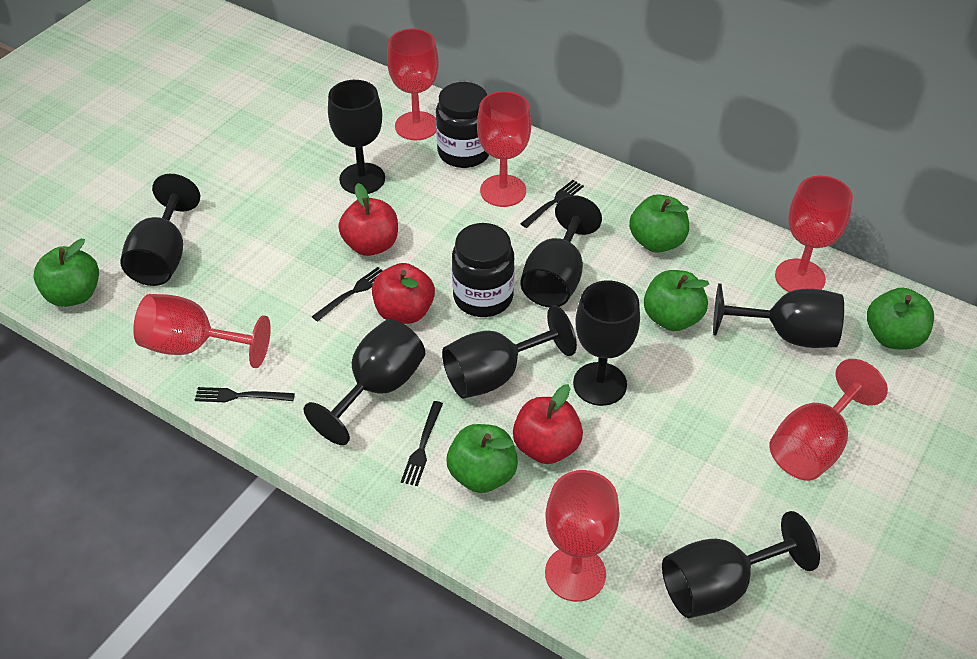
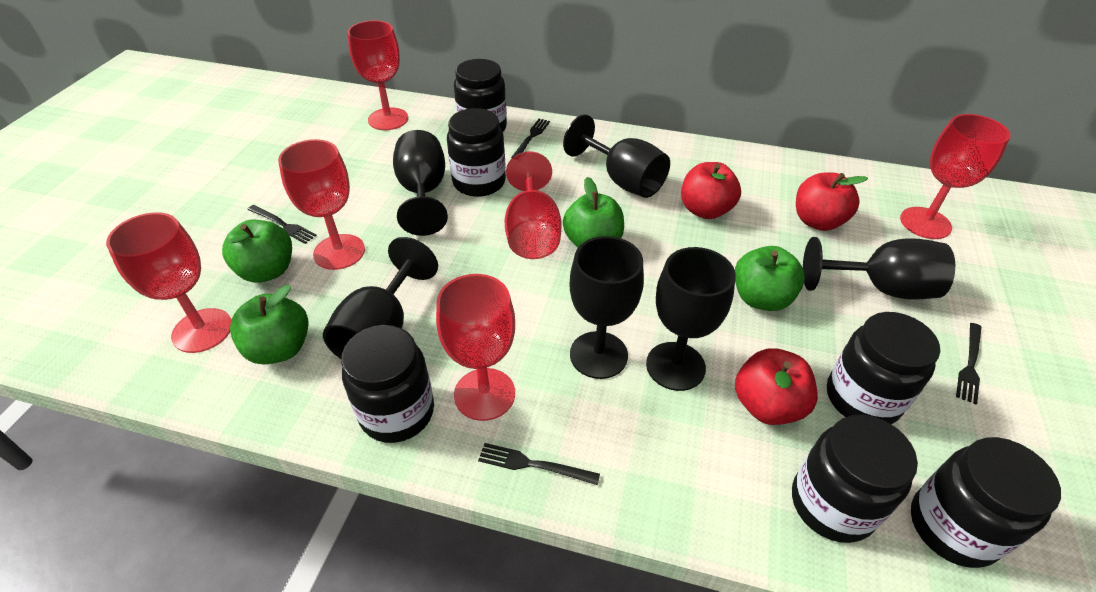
black goblet: [120,174,200,286] [304,319,425,445] [328,80,385,194] [442,305,577,399] [520,195,602,307] [573,280,640,406] [662,511,820,618] [713,283,844,348] = 8 -> [323,237,438,359] [393,130,448,236] [563,114,670,198] [569,236,644,379] [646,247,736,391] [803,237,955,300] = 6
black jar: [436,82,489,168] [452,223,515,317] = 2 -> [341,325,434,443] [447,108,506,197] [454,59,507,132] [792,415,918,543] [827,312,940,424] [911,437,1061,568] = 6
green apple: [33,239,99,307] [447,424,518,493] [629,194,689,253] [644,270,709,331] [867,288,934,350] = 5 -> [222,220,292,283] [230,285,309,364] [563,177,624,247] [735,246,805,311] = 4

